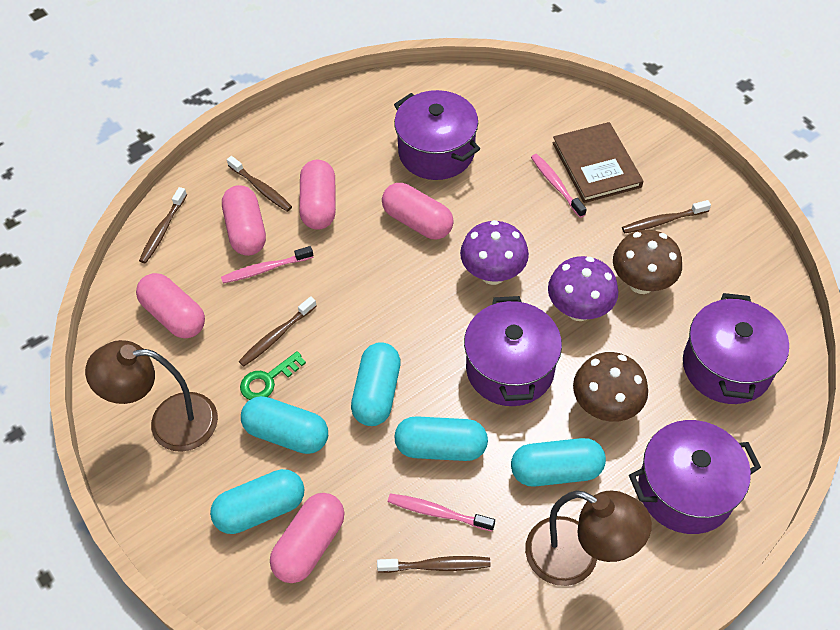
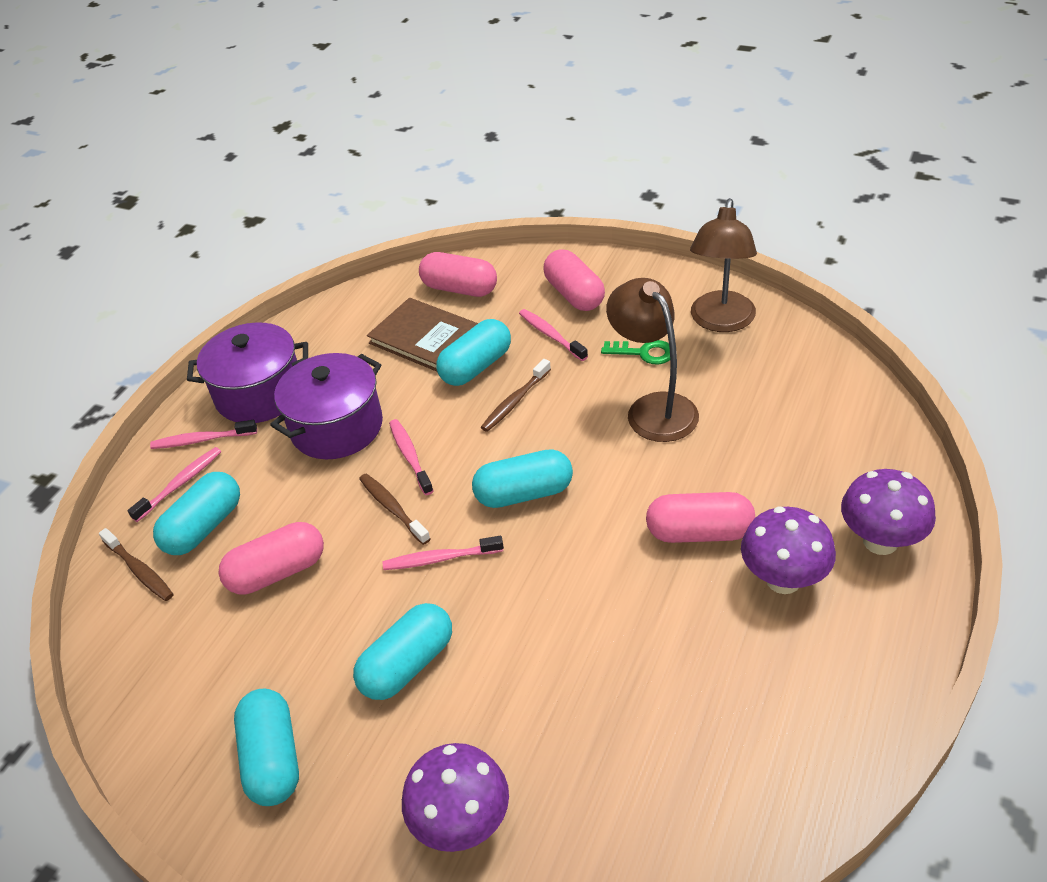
brown mushroom: [573,352,648,422] [613,230,682,294] = 2 -> none = 0
brown toothbrush: [139,187,187,263] [227,156,292,212] [239,296,317,366] [377,556,491,573] [622,200,711,234] = 5 -> [99,528,173,601] [359,474,431,545] [481,359,551,432] = 3
pink capsule: [136,273,205,339] [222,185,266,256] [270,493,344,583] [299,160,336,230] [382,183,454,239] = 5 -> [219,522,324,595] [419,252,497,297] [544,249,605,311] [646,492,755,543] = 4
pink toothbrush: [221,246,313,283] [388,493,495,531] [531,154,587,218] = 3 -> [128,447,221,522] [150,420,257,449] [383,536,504,570] [389,419,434,495] [519,309,588,361] = 5
purple mushroom: [460,220,529,285] [548,256,618,321] = 2 -> [402,743,509,852] [741,507,836,594] [841,469,936,555] = 3
purple pot: [394,90,480,180] [464,296,562,406] [629,420,761,534] [683,293,789,404] = 4 -> [187,322,308,423] [270,353,383,459] = 2

